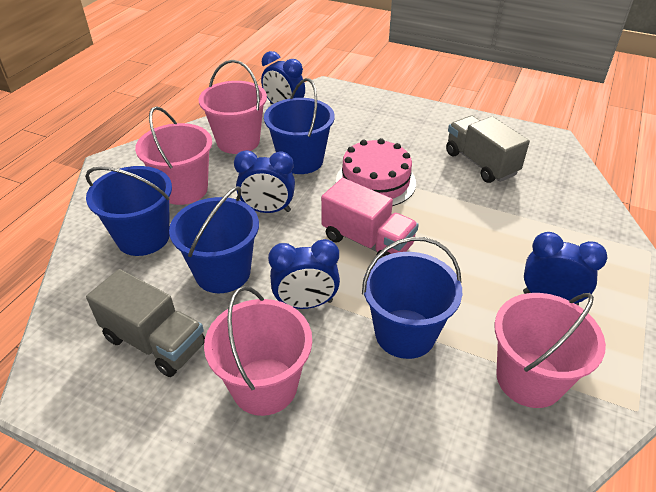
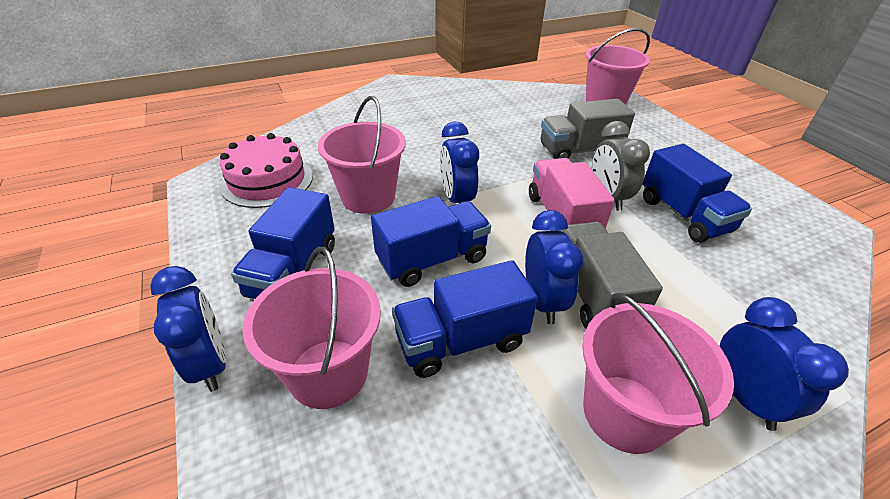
blue bucket: [85,166,172,256] [169,186,259,293] [264,78,335,174] [362,237,462,359] = 4 -> none = 0
blue truck: none = 0 -> [231,187,335,299] [371,196,491,287] [392,260,538,378] [643,144,752,243] = 4
grey clock: none = 0 -> [592,121,650,211] = 1

